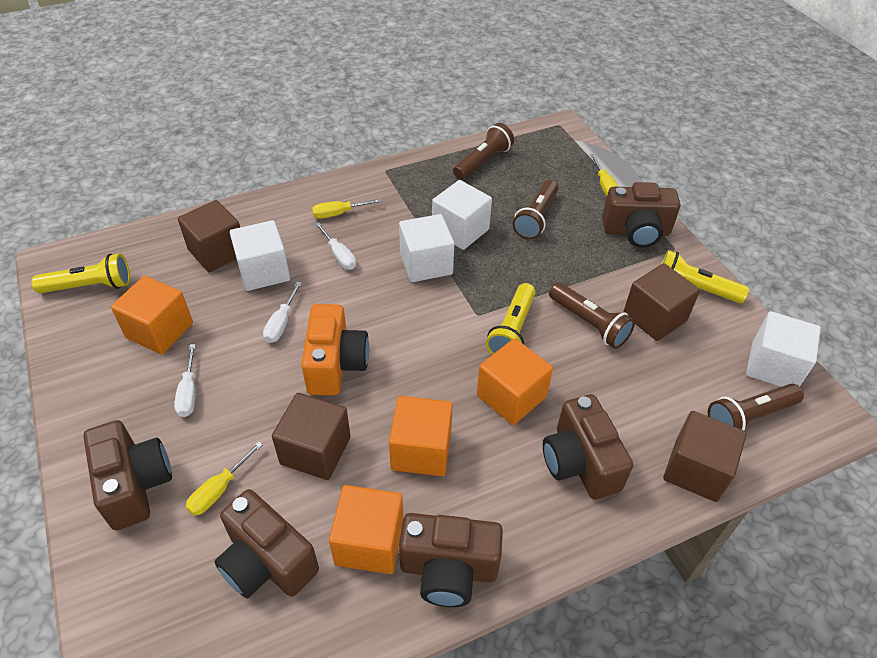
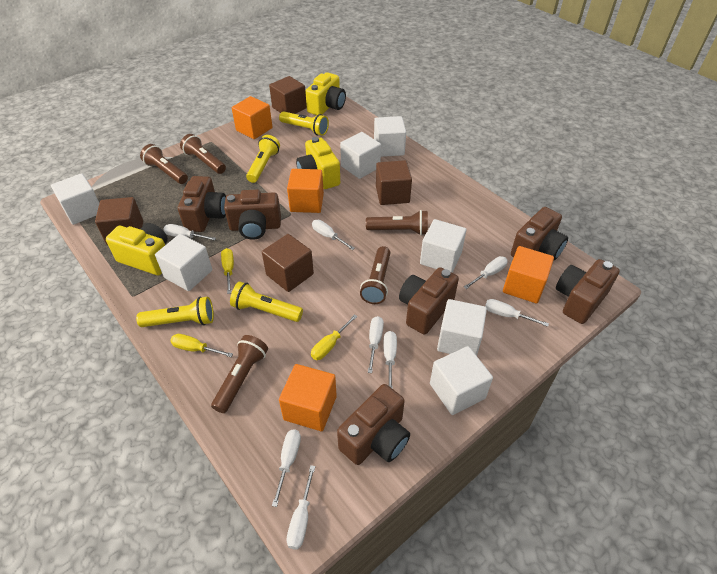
brown camera: [83,420,172,530] [215,489,319,598] [399,513,503,607] [543,394,633,499] [602,182,680,248] = 5 -> [178,176,226,232] [224,190,281,240] [337,384,410,465] [399,267,459,335] [511,207,568,261] [556,259,620,324] = 6
brown flashlight: [453,123,514,180] [513,180,558,240] [549,282,635,349] [708,384,804,430] = 4 -> [140,144,188,184] [180,134,226,174] [211,335,268,413] [360,246,390,304] [366,210,428,235] = 5
orange camera: [301,304,369,395] = 1 -> none = 0
white cube: [230,220,290,291] [399,214,454,282] [432,180,492,250] [746,311,821,387] = 4 -> [51,173,99,225] [155,234,212,291] [340,132,381,179] [374,116,406,157] [420,219,466,273] [430,346,493,415] [437,299,487,356] = 7
white screwdriver: [174,344,196,417] [263,282,302,343] [315,222,356,270] = 3 -> [163,224,216,241] [272,429,301,507] [286,465,315,549] [312,220,355,250] [368,316,384,373] [384,331,397,389] [464,256,508,289] [485,299,549,327] = 8
yellow camera: none = 0 -> [106,223,168,276] [296,137,340,189] [305,72,346,115] = 3
yellow flashlight: [32,254,130,293] [486,283,536,355] [661,250,749,303] = 3 -> [136,297,214,327] [230,282,303,322] [246,135,280,183] [279,111,329,136] = 4

